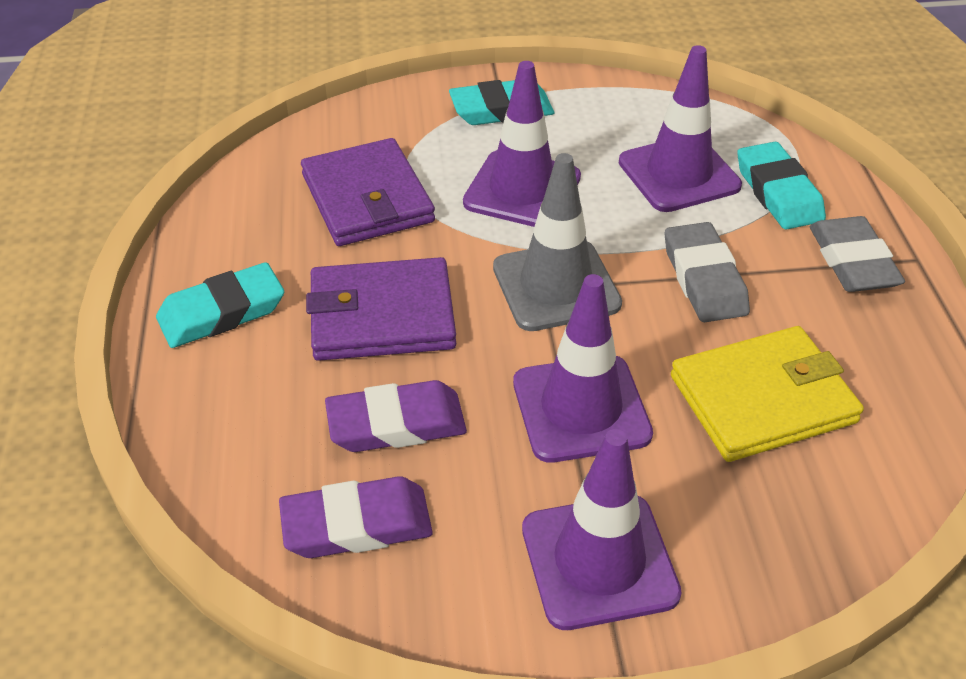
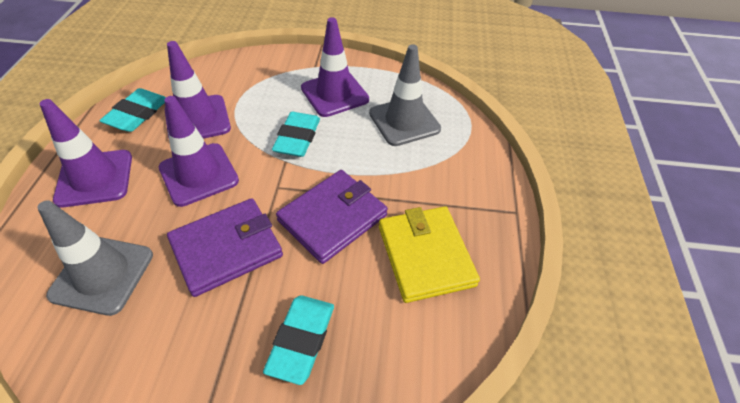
grey eraser: [665,222,750,323] [810,216,905,292] = 2 -> none = 0
grey traffic cone: [493,153,622,331] = 1 -> [37,200,153,316] [369,44,441,146] = 2
purple eraser: [279,476,433,558] [325,380,467,452] = 2 -> none = 0

